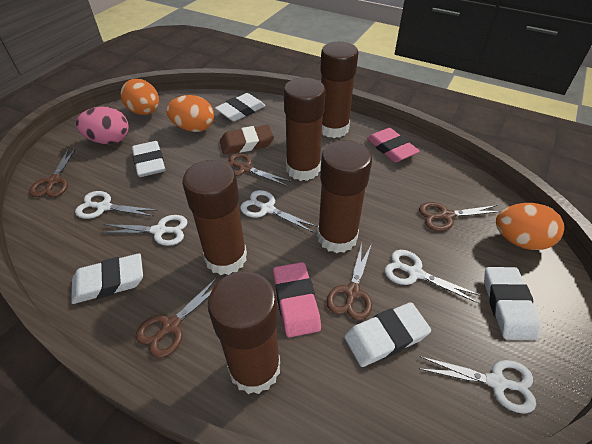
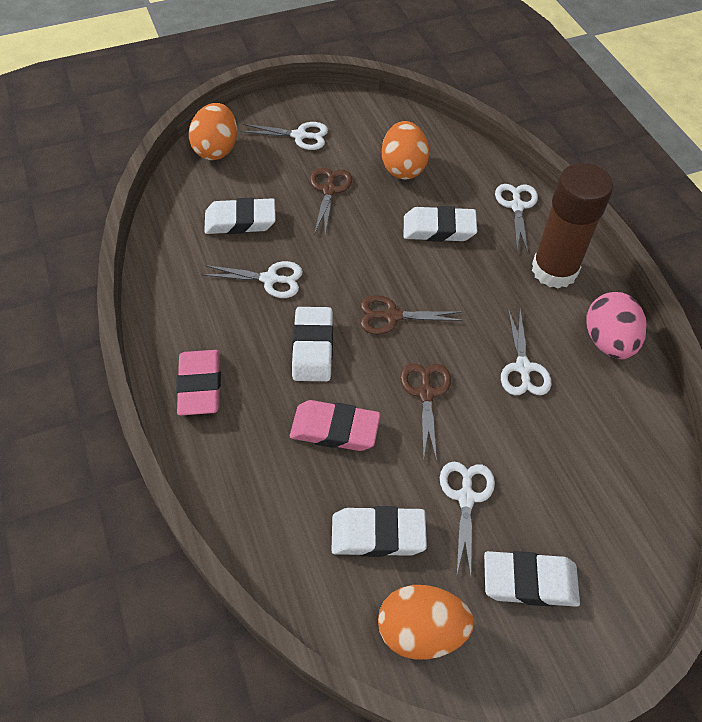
brown eraser: [220,125,274,155] = 1 -> none = 0
brown glue stick: [182,160,247,275] [208,271,280,394] [284,77,326,181] [317,140,372,253] [320,42,358,138] = 5 -> [532,163,613,289] = 1
brown scissors: [29,148,76,197] [136,277,217,358] [225,153,291,186] [326,243,372,320] [419,202,501,231] = 5 -> [310,168,352,235] [360,295,464,335] [400,363,451,462] = 3

